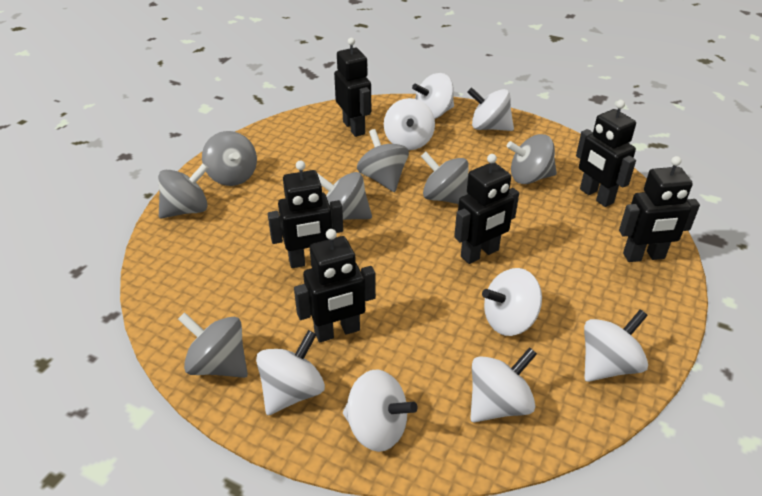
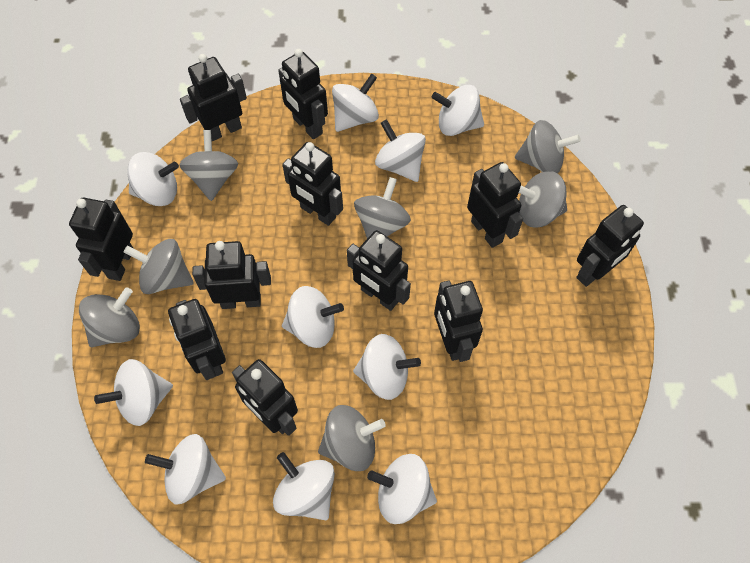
black robot: [268,160,343,268] [294,229,376,342] [334,38,371,137] [454,154,519,264] [576,100,636,207] [619,156,700,262] = 6 -> [69,198,134,281] [168,299,226,380] [180,54,247,141] [192,241,271,309] [232,359,298,436] [278,49,328,139] [282,142,343,226] [347,230,411,311] [434,280,483,362] [467,162,523,248] [576,205,644,287] = 11
white spinning top: [256,330,325,415] [343,370,418,452] [384,98,435,150] [412,73,454,119] [467,87,514,131] [470,347,537,422] [482,268,542,336] [584,309,648,382] = 8 -> [94,359,173,426] [127,152,179,206] [145,434,226,504] [273,452,335,520] [282,286,344,348] [332,73,379,132] [353,334,421,400] [367,454,437,524] [375,119,426,182] [432,85,484,136] = 10

